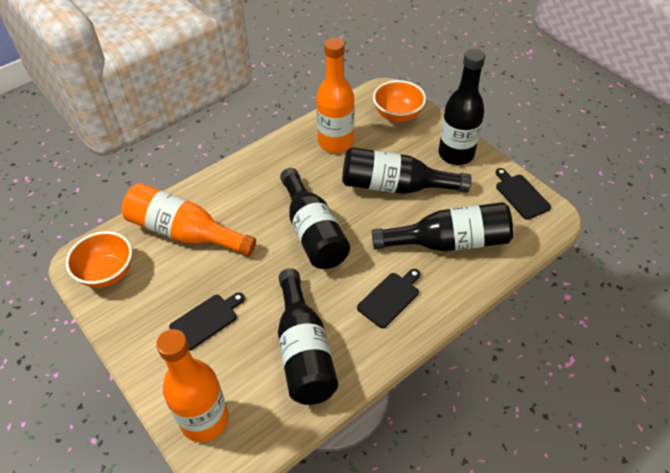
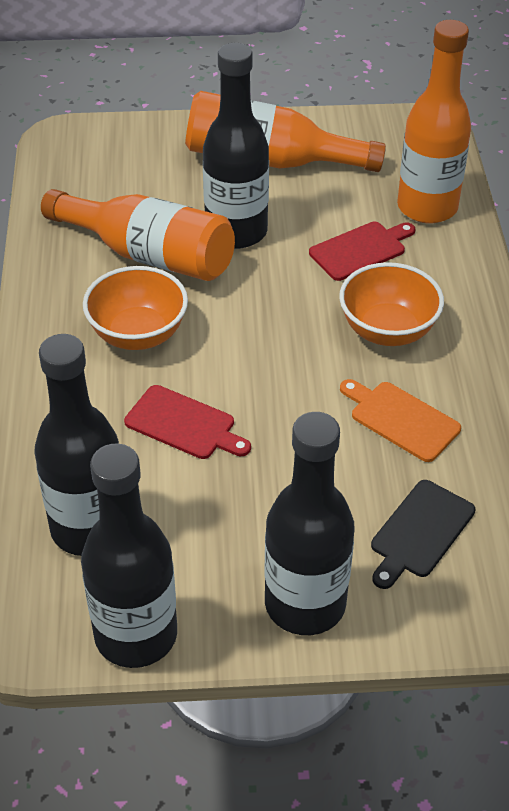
black bottle: [278,268,338,405] [280,168,350,269] [342,147,472,194] [372,202,513,251] [438,49,485,165] = 5 -> [34,334,119,556] [81,443,177,668] [203,43,269,249] [264,412,355,635] = 4
black cutting board: [169,292,245,351] [357,269,421,328] [496,168,551,220] = 3 -> [371,480,475,589] = 1
orange cutting board: none = 0 -> [340,379,461,462] = 1
red cutting board: none = 0 -> [124,385,251,459] [309,222,415,281] = 2

